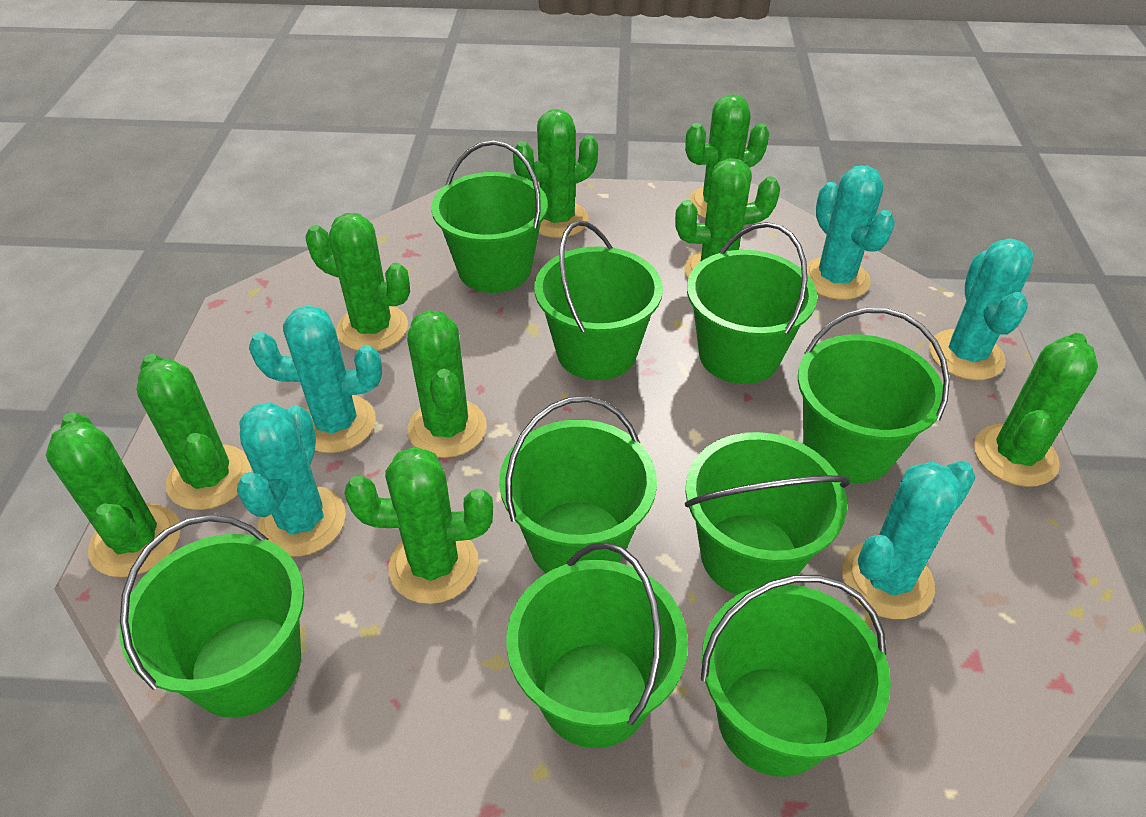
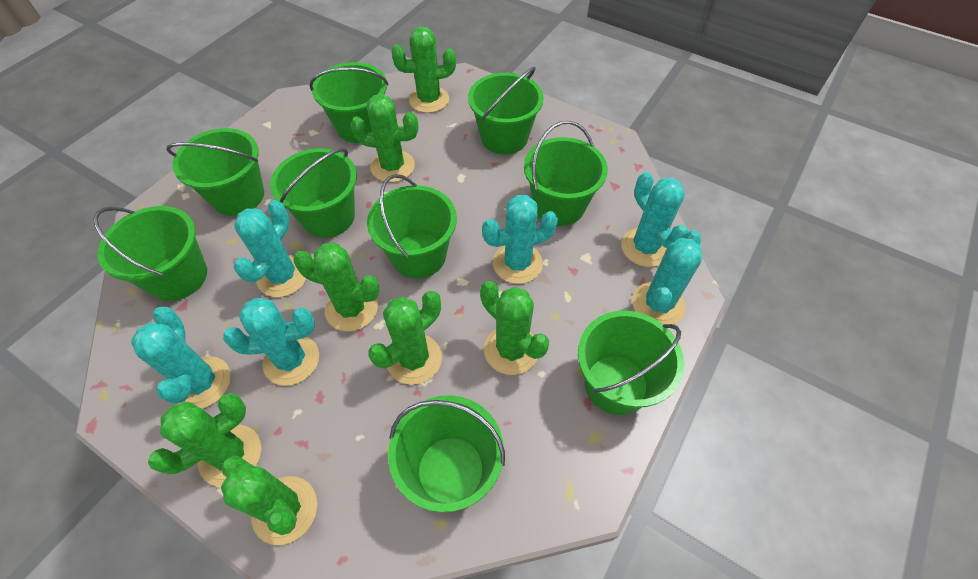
green cactus: [46,412,181,577] [137,354,251,510] [306,213,410,351] [344,447,493,604] [407,310,487,458] [513,109,598,238] [675,158,780,278] [685,95,769,219] [974,333,1098,487] = 9 -> [148,393,261,487] [221,456,317,545] [293,243,380,331] [350,94,418,182] [368,291,442,385] [391,27,456,113] [480,281,549,375] = 7
turquoise cactus: [237,402,346,557] [249,305,382,453] [807,166,895,300] [842,461,976,619] [929,239,1034,380] = 5 -> [131,307,231,409] [223,298,319,386] [234,200,307,297] [482,195,558,284] [621,172,688,267] [632,230,702,325] = 6

